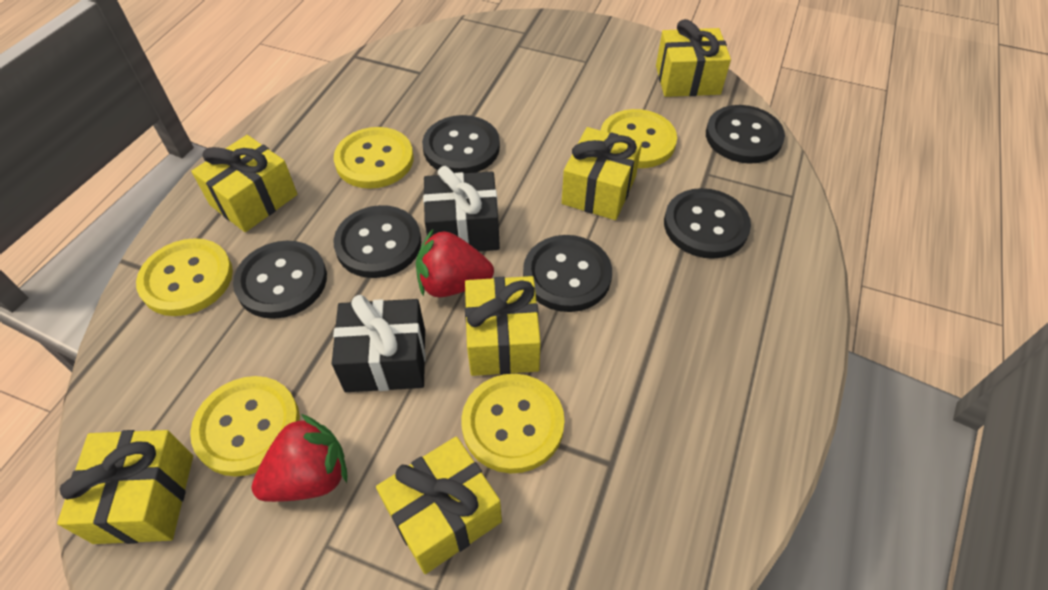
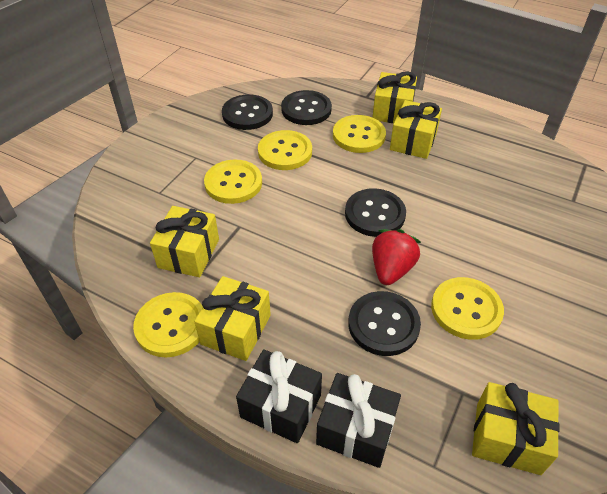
black button: [233,241,327,319] [334,205,421,278] [422,115,500,173] [523,235,612,312] [664,188,751,259] [706,105,785,164] = 6 -> [222,94,273,130] [281,90,332,125] [345,188,406,237] [348,291,421,356] = 4
red strawberry: [252,414,347,502] [416,228,494,297] = 2 -> [372,229,421,285] = 1
yellow gift: [57,430,193,544] [191,135,297,232] [376,436,502,574] [465,276,541,376] [562,127,642,220] [656,19,731,97] = 6 -> [150,206,219,277] [194,276,271,361] [372,71,417,123] [390,100,442,159] [472,382,560,475] = 5

